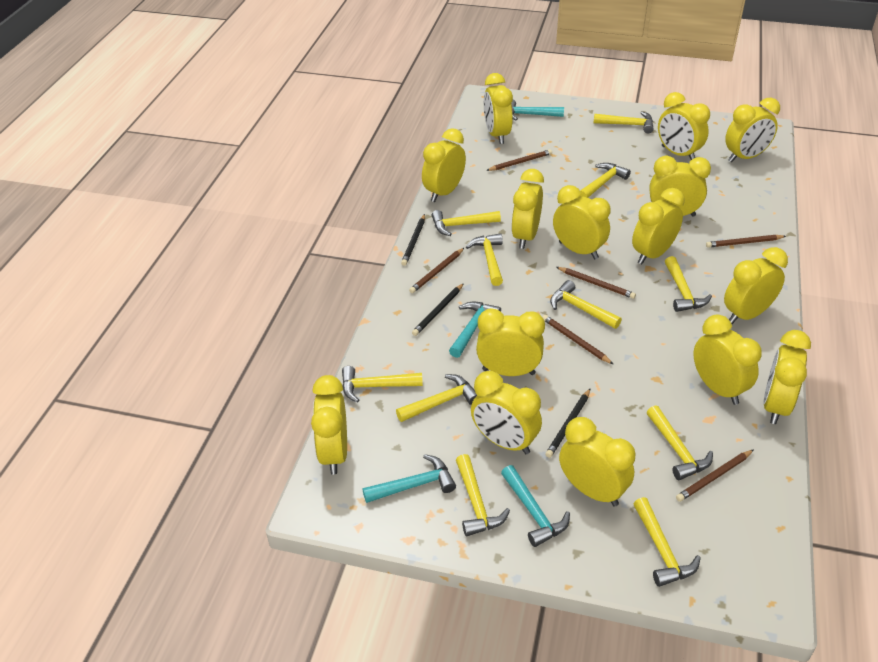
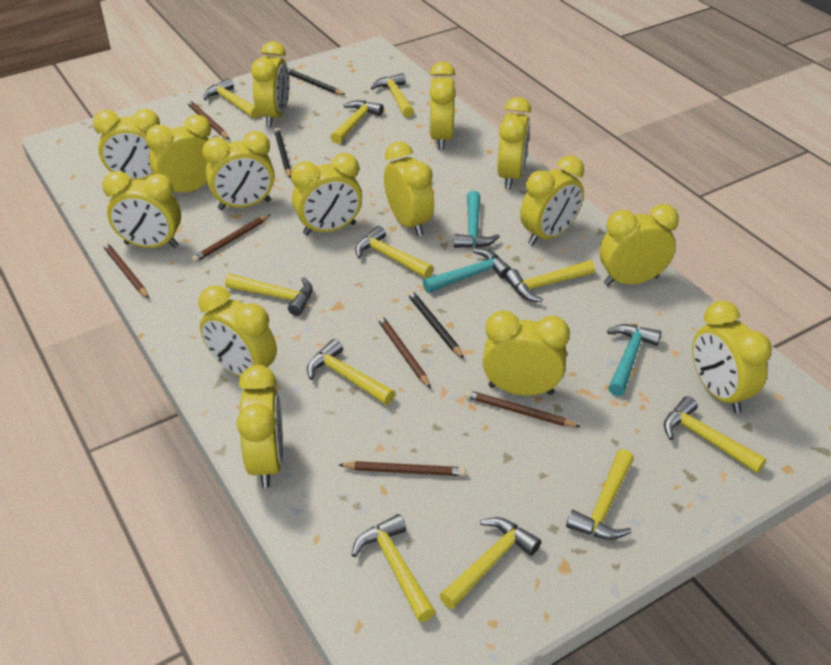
turquoise hammer: [363,454,456,503] [449,302,501,358] [501,465,570,547] [511,100,564,121] = 4 -> [423,249,511,293] [454,191,500,248] [607,324,662,396] = 3

